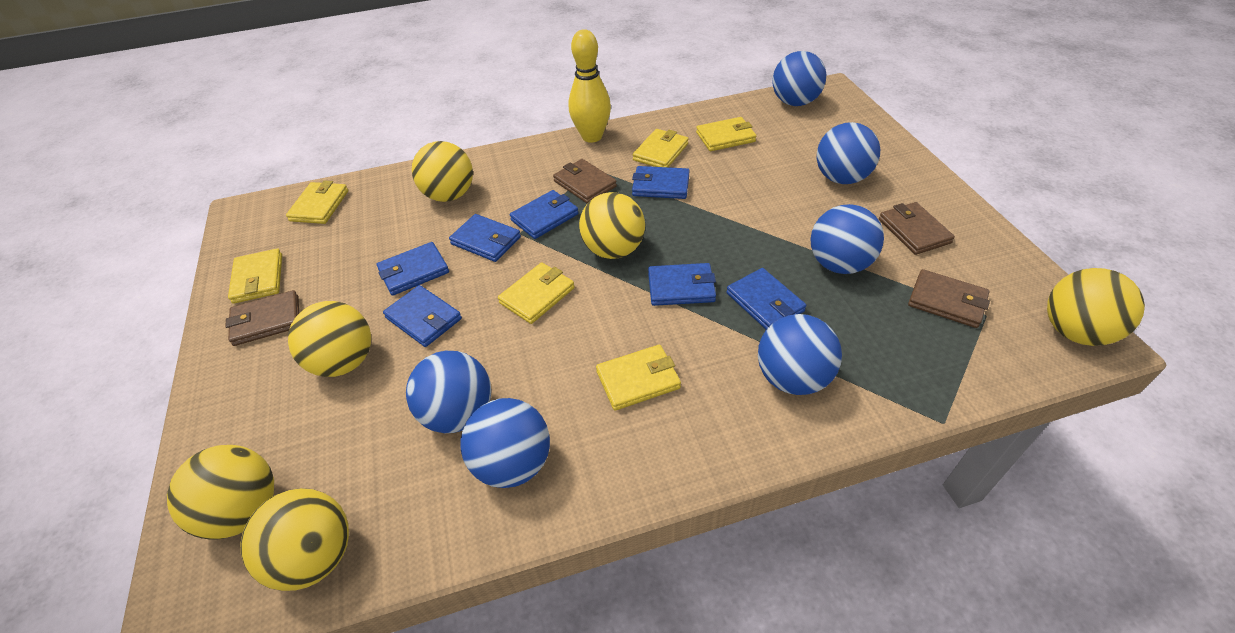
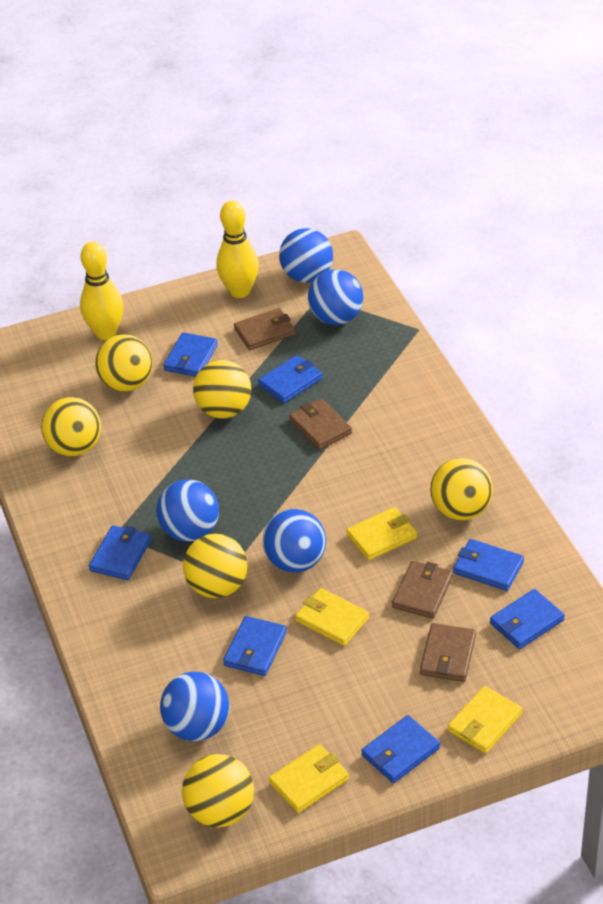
blue ball: [406,351,491,433] [461,398,550,488] [758,314,842,395] [773,51,826,106] [811,204,884,274] [817,122,880,184] = 6 -> [157,479,219,542] [160,671,229,741] [263,509,326,573] [279,228,333,283] [308,269,363,325] = 5
yellow bowling pin: [569,29,611,143] = 1 -> [80,242,124,340] [217,200,259,298] = 2
yellow wallet: [228,249,282,304] [286,180,348,224] [498,262,575,324] [596,344,681,411] [633,129,689,167] [696,117,756,151] = 6 -> [269,744,349,813] [295,588,369,646] [346,507,417,561] [448,686,522,754] = 4

